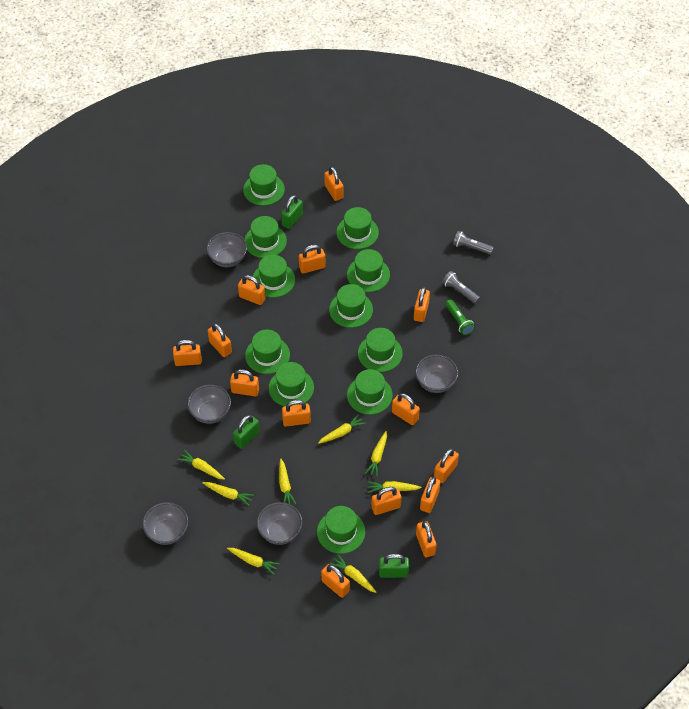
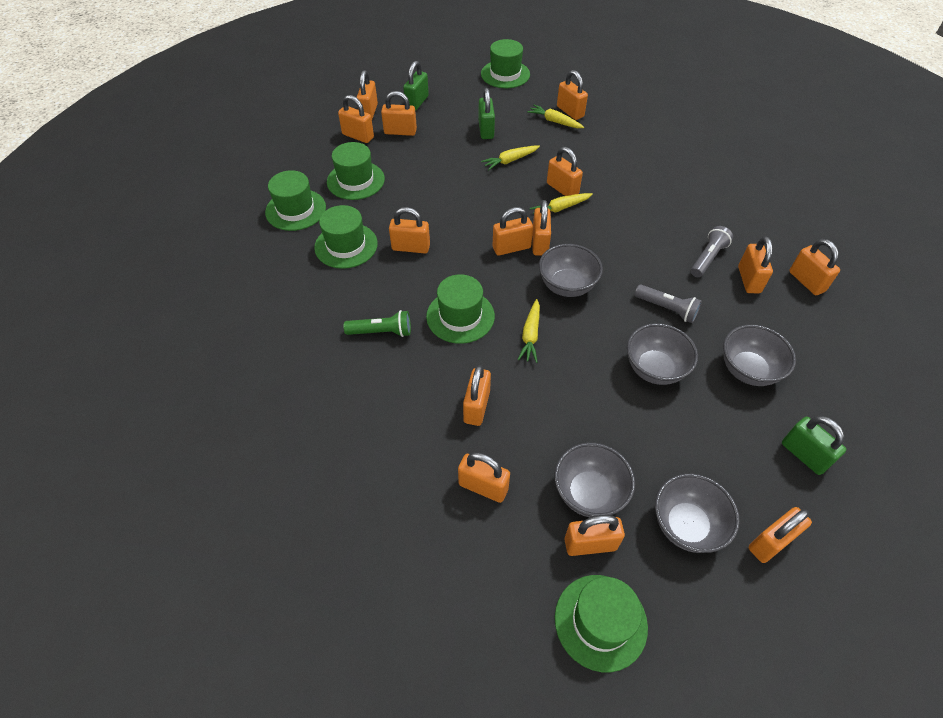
green hat: [243,164,285,206] [244,216,287,258] [245,330,290,374] [252,255,295,298] [269,362,314,406] [317,506,365,554] [329,284,373,328] [336,207,379,249] [347,249,390,292] [347,369,393,415] [358,328,403,372] = 11 -> [265,170,326,231] [314,205,378,269] [327,142,385,200] [426,274,495,344] [481,39,530,88] [555,575,648,672] = 6
yellow carrot: [177,450,225,480] [202,482,254,506] [227,548,280,575] [279,458,296,504] [318,414,366,444] [330,554,376,593] [365,431,387,477] [368,481,422,493] = 8 -> [481,146,540,170] [518,299,540,363] [527,105,584,128] [530,193,593,214] = 4

